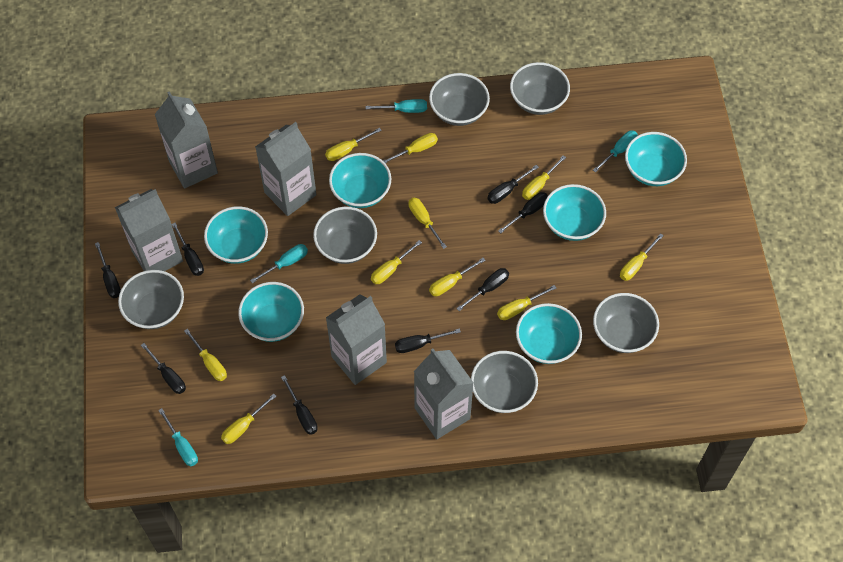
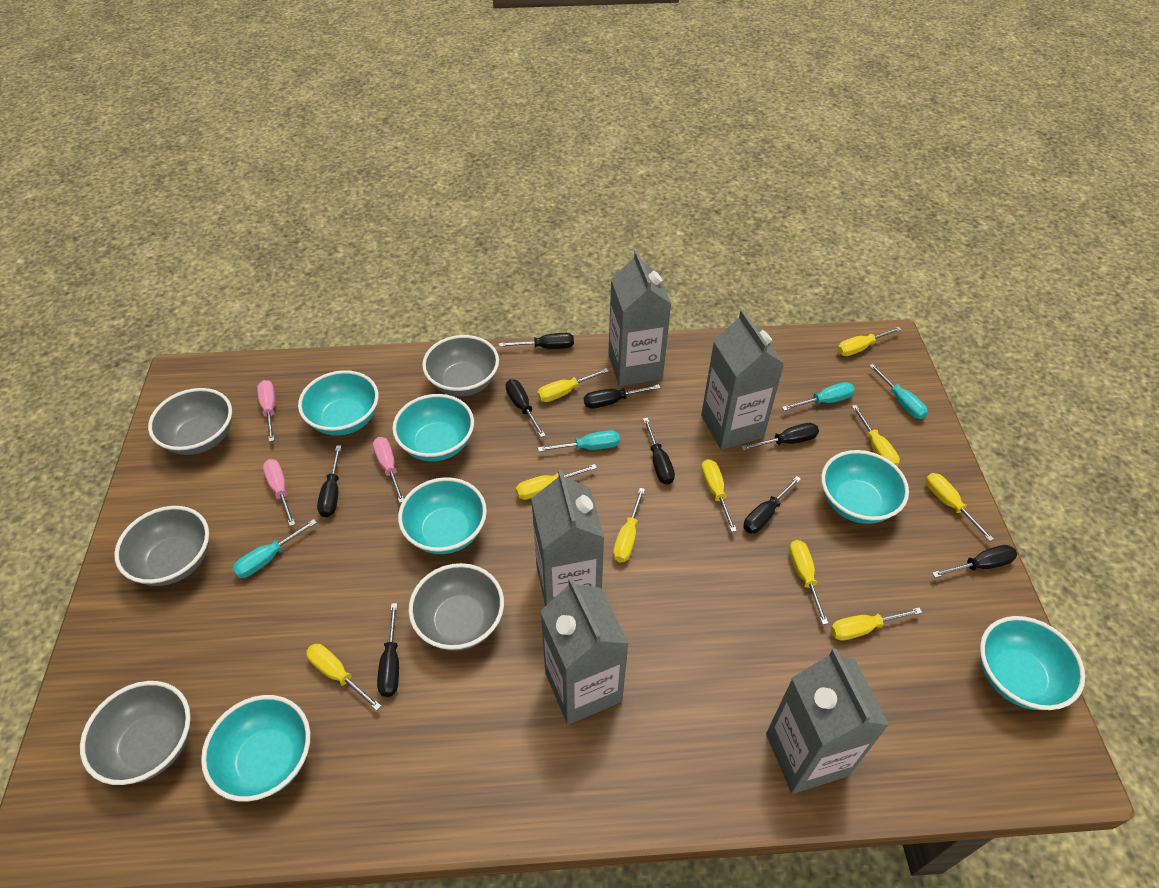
black screwdriver: [95,242,121,298] [141,343,186,394] [172,223,204,276] [281,375,318,435] [395,328,461,353] [456,268,509,311] [487,165,539,204] [498,192,548,233] = 8 -> [317,446,342,517] [377,603,399,697] [499,333,574,349] [506,379,546,437] [584,384,660,409] [643,418,675,485] [741,423,819,451] [743,476,801,533] [932,545,1017,578] = 9
grey bowl: [118,270,184,329] [313,207,377,264] [429,73,490,126] [471,351,538,413] [510,62,570,115] [593,293,659,353] = 6 -> [80,681,191,785] [114,506,209,586] [148,388,232,455] [408,563,504,651] [422,335,499,396] = 5
pink screwdriver: none = 0 -> [257,380,276,442] [263,459,295,526] [373,437,404,503] = 3

